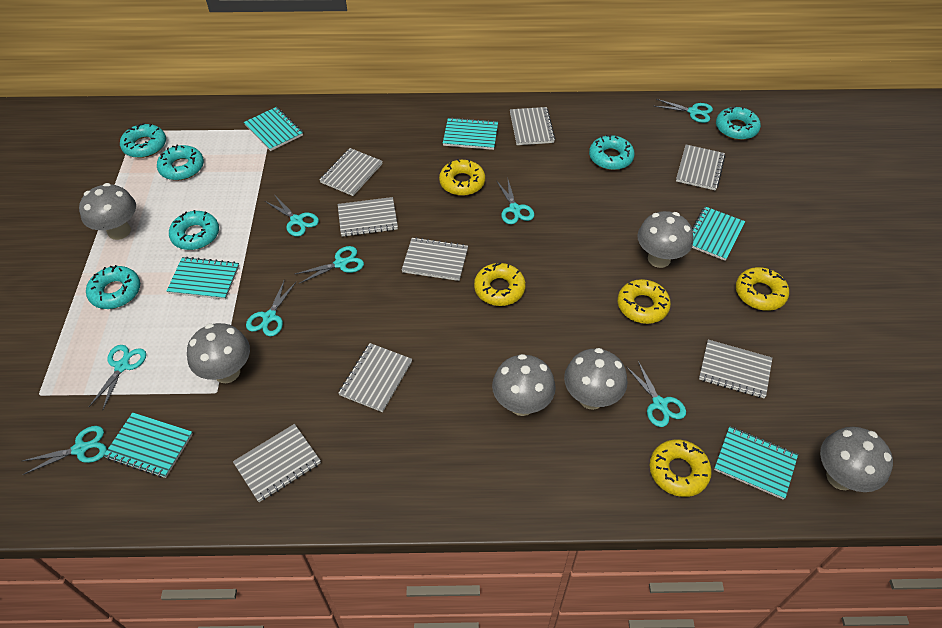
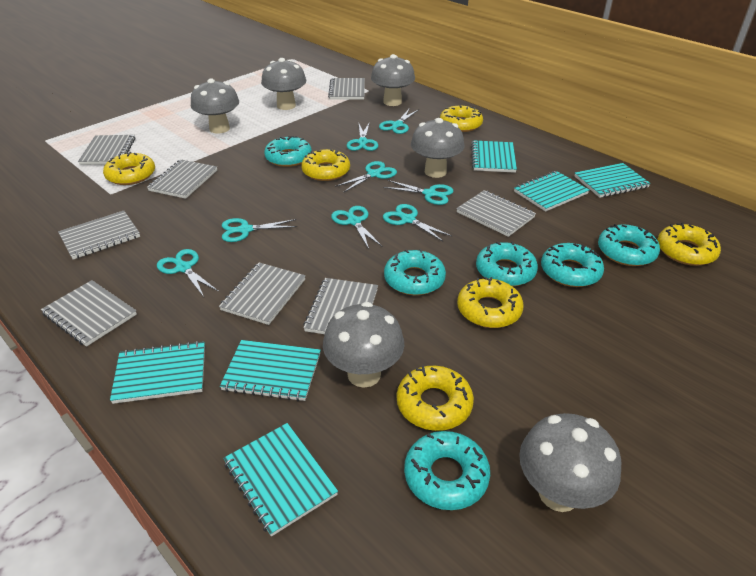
yellow donut: [439,159,485,196] [474,262,526,306] [618,279,671,324] [649,440,712,497] [736,267,789,311] = 5 -> [103,152,155,185] [301,149,350,181] [397,366,474,431] [440,105,483,132] [457,277,524,328] [657,222,721,266] = 6

